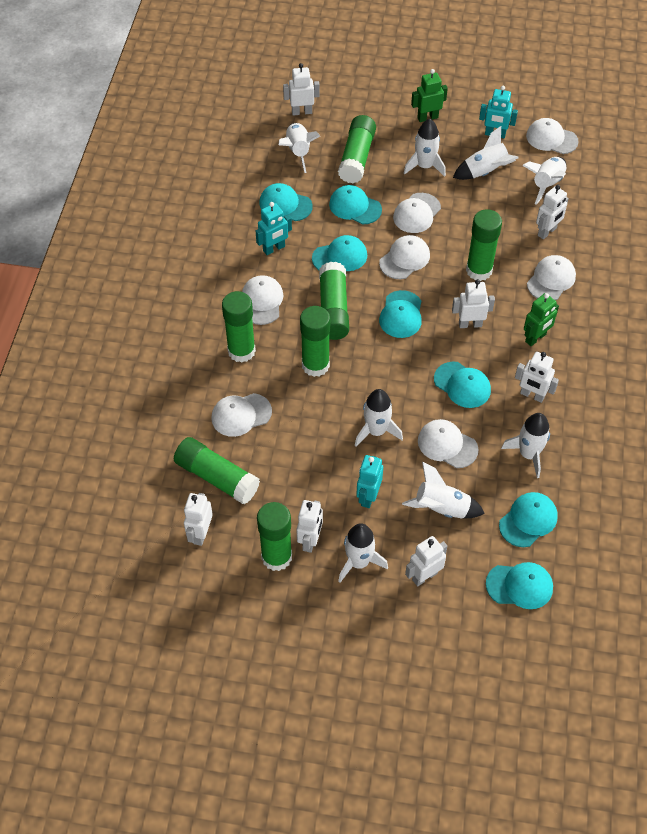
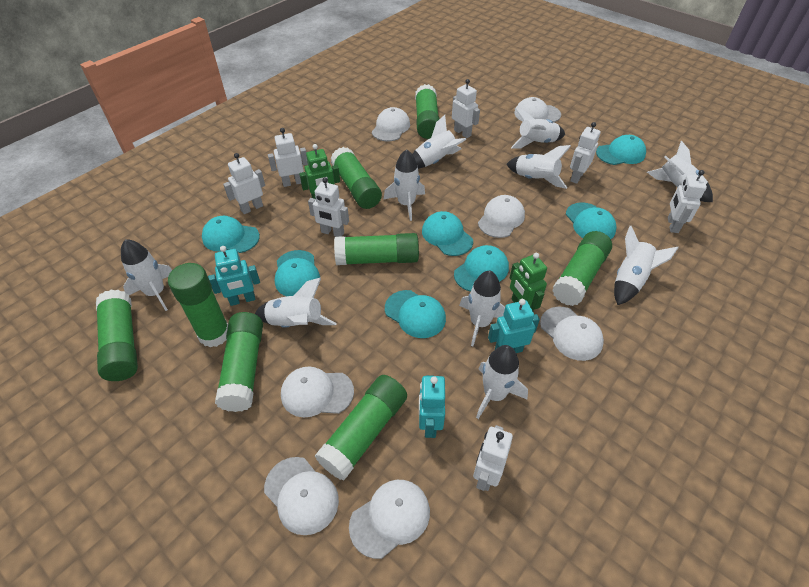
green glue stick: [174,437,260,505] [222,291,256,363] [257,502,292,571] [300,306,331,377] [319,262,349,340] [338,115,376,183] [466,209,502,281] = 7 -> [96,289,138,381] [168,263,228,347] [215,312,263,412] [315,375,407,481] [331,147,382,209] [334,233,419,265] [415,84,439,139] [552,231,612,306] = 8
white rocket: [279,123,320,173] [338,523,388,583] [355,389,403,447] [402,462,485,519] [404,119,446,177] [453,126,519,180] [501,413,550,478] [522,157,566,205] = 8 -> [121,239,172,311] [255,278,337,328] [384,149,425,221] [412,115,466,169] [459,271,505,346] [476,345,528,419] [507,145,571,189] [511,108,565,149] [614,226,679,305] [647,141,713,202] = 10

